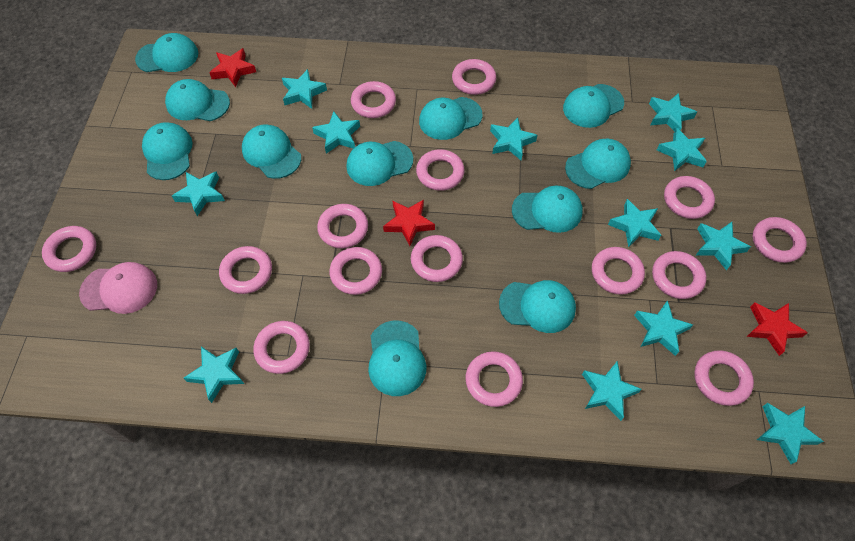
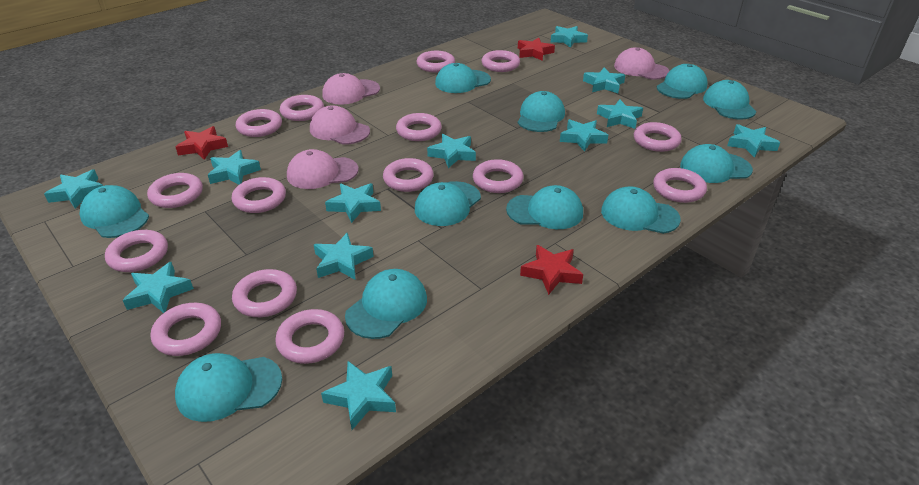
pink cap: [79,262,157,314] = 1 -> [287,149,359,189] [310,105,370,145] [322,73,380,105] [614,47,669,80] = 4

